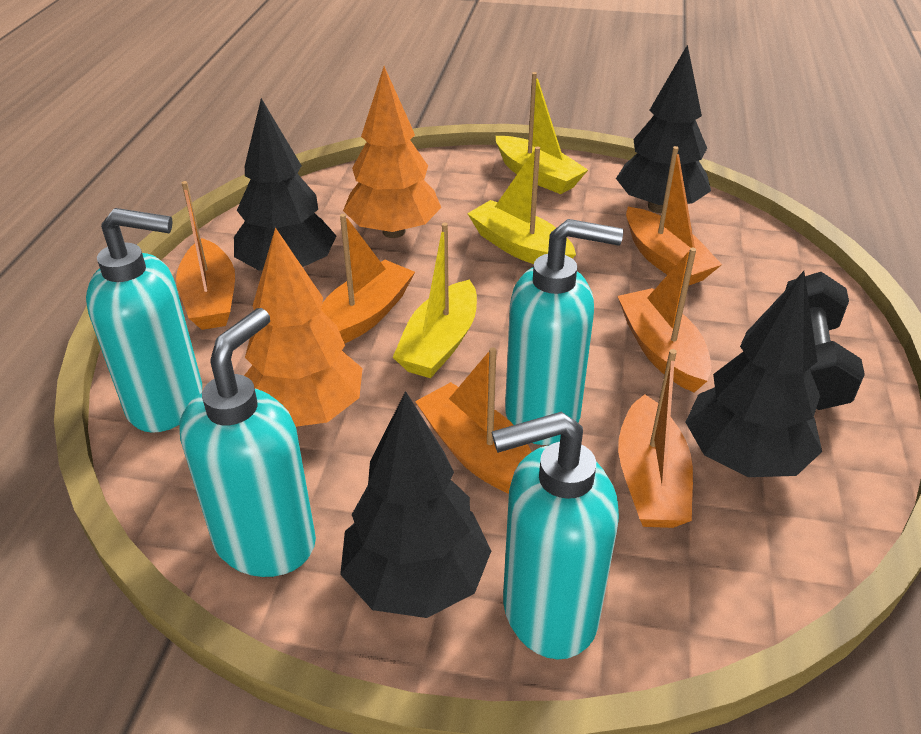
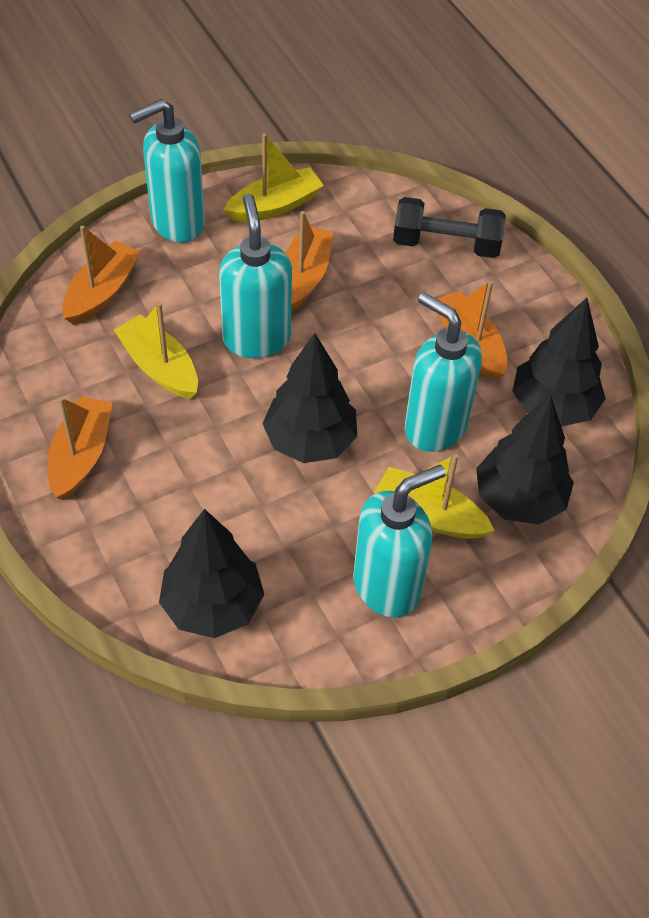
orange boat: [176,181,235,330] [321,214,415,344] [415,347,532,494] [618,248,712,393] [618,349,693,528] [626,146,722,285] = 6 -> [48,396,112,500] [62,225,141,325] [285,211,333,311] [437,281,508,380] = 4
orange tree: [244,227,363,427] [343,66,441,238] = 2 -> none = 0

